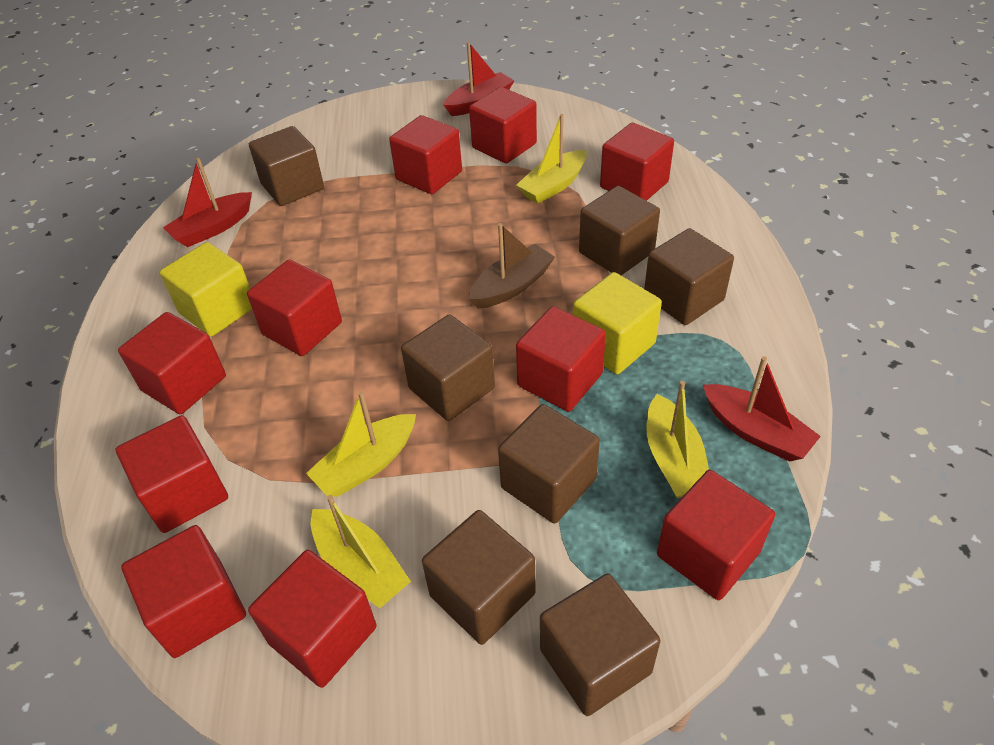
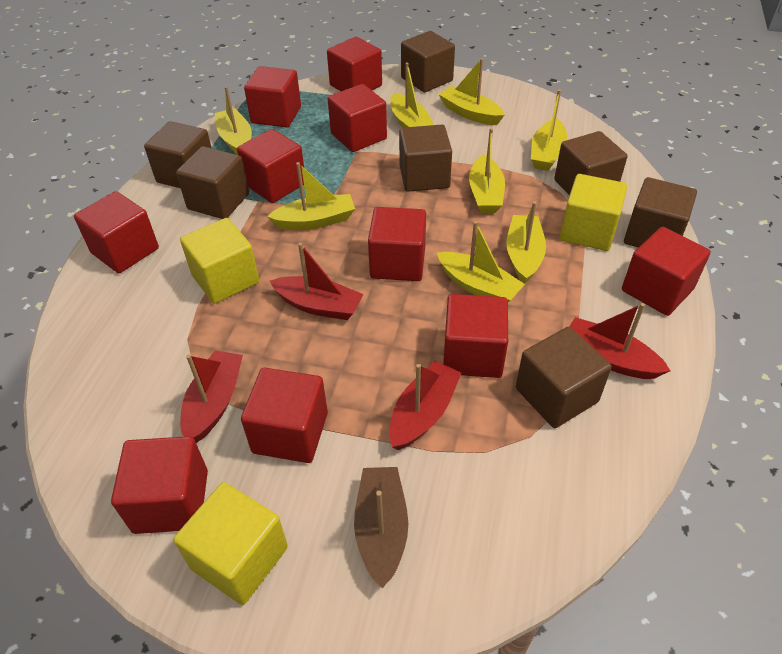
red boat: [163,158,252,247] [444,42,514,116] [703,356,821,462] = 3 -> [180,350,243,443] [270,243,364,320] [389,360,461,450] [569,303,670,379] = 4
yellow boat: [306,391,416,497] [311,495,411,608] [516,114,587,204] [646,381,709,498] = 4 -> [215,86,252,155] [267,162,355,230] [390,62,434,128] [437,221,525,302] [439,58,505,125] [469,128,505,213] [506,201,546,284] [531,89,567,171] = 8
yellow cube: [160,242,252,337] [573,272,662,374] = 2 -> [173,482,288,605] [180,218,259,304] [560,174,627,251] = 3

